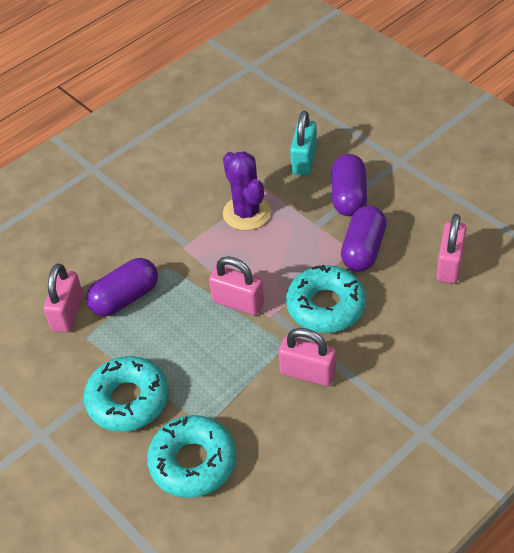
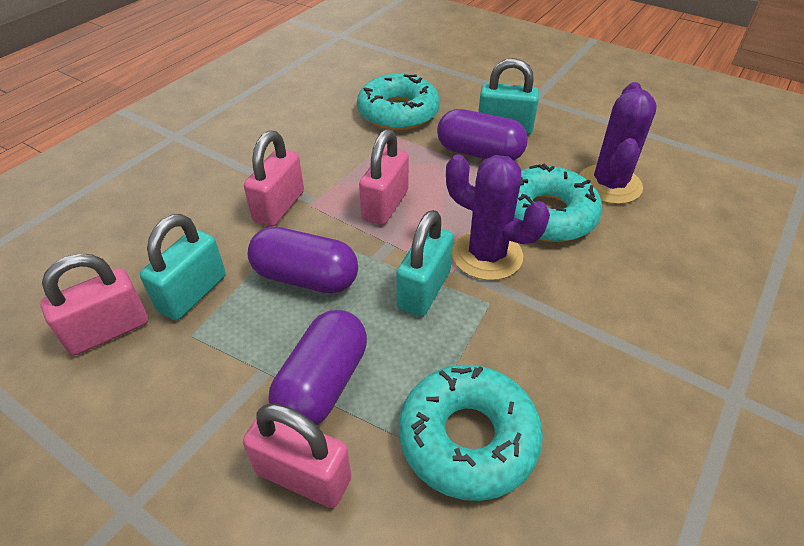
purple cactus: [223,151,271,231] = 1 -> [446,154,550,280] [579,82,657,204] = 2
turquoise padlock: [290,111,317,175] = 1 -> [140,214,226,320] [396,210,454,317] [478,58,539,135] = 3

